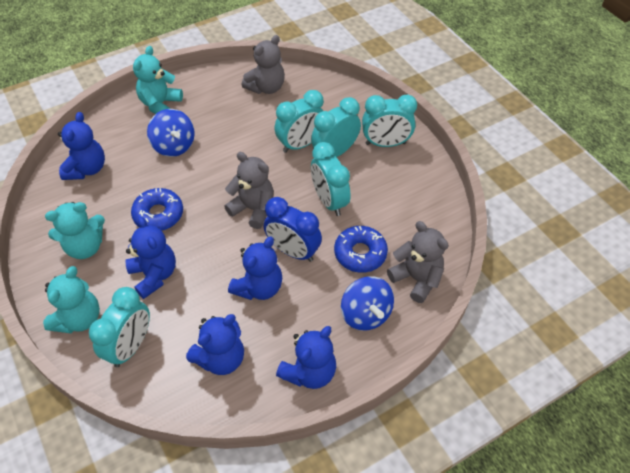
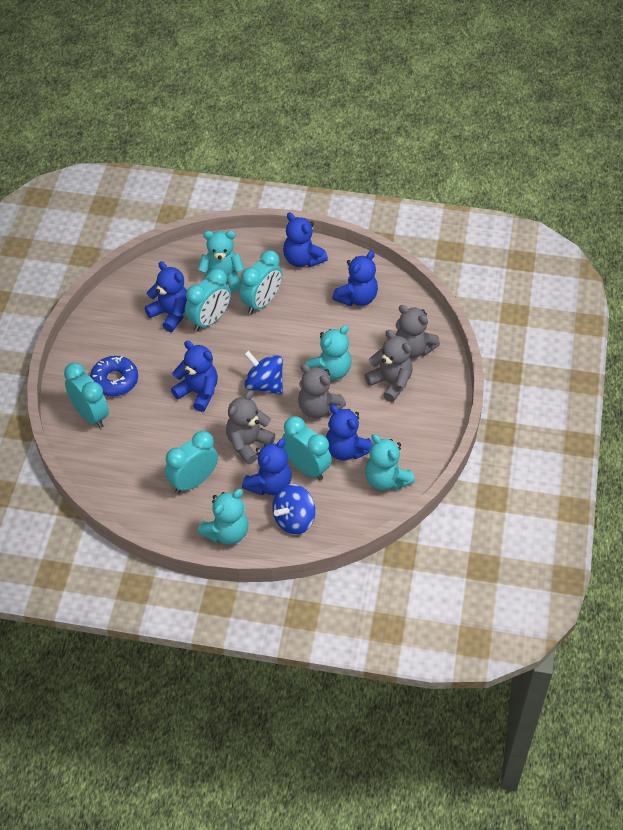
blue clock: [264,197,322,262] = 1 -> none = 0
blue donut: [131,188,183,231] [334,226,388,273] = 2 -> [90,356,138,396] = 1
blue teddy bear: [58,112,105,180] [125,217,176,299] [186,314,244,375] [228,237,282,300] [276,326,336,389] = 5 -> [145,261,187,332] [171,341,218,412] [242,438,292,495] [283,212,328,267] [326,405,373,460] [332,251,378,306] = 6
grey teddy bear: [224,152,274,229] [241,35,285,94] [387,221,449,303] = 3 -> [226,391,276,464] [298,364,346,418] [364,330,413,402] [395,305,440,358] = 4
turquoise teddy bear: [43,266,100,333] [45,202,105,259] [133,46,183,114] = 3 -> [198,231,244,292] [198,489,248,545] [306,325,351,380] [365,434,415,491] = 4

